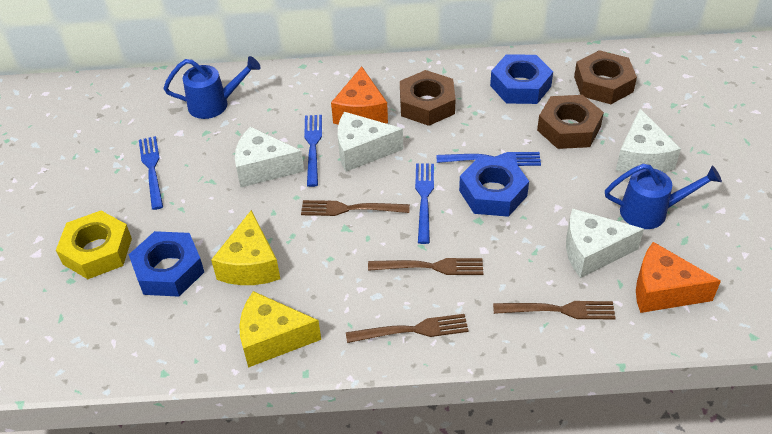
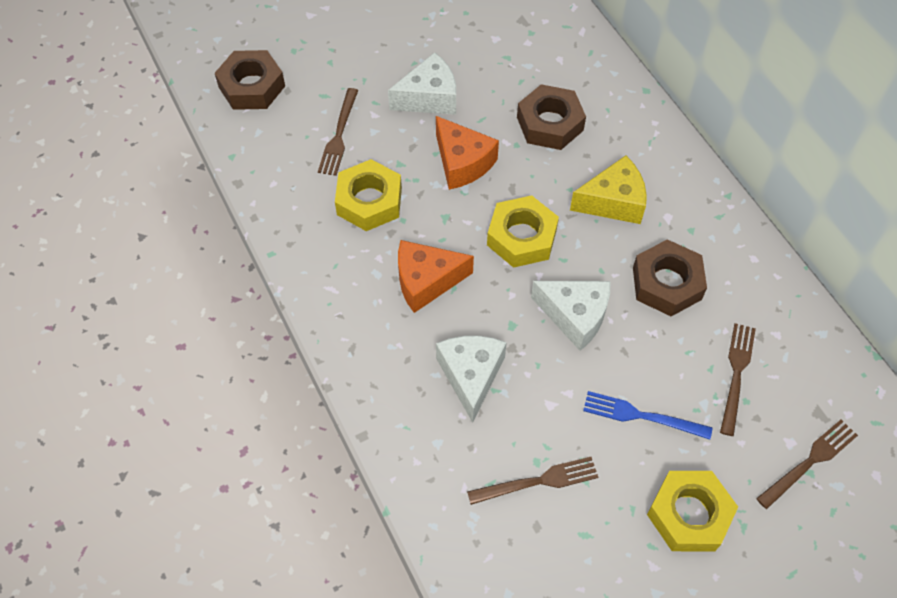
blue fork: [139,136,163,210] [304,115,322,187] [415,164,434,244] [437,152,541,166] = 4 -> [583,391,712,439] = 1
blue nut: [129,231,204,297] [459,156,529,217] [490,54,553,104] = 3 -> none = 0
blue watering can: [164,56,261,119] [605,164,722,229] = 2 -> none = 0
white cheese: [235,126,304,187] [338,112,403,172] [566,208,644,278] [616,109,681,173] = 4 -> [388,52,456,115] [436,336,507,423] [531,281,610,351] = 3
yellow cheese: [211,210,280,285] [240,291,321,368] = 2 -> [570,155,647,224] = 1
yellow nut: [56,211,132,279] = 1 -> [335,159,402,231] [487,195,559,268] [647,471,738,552] = 3

